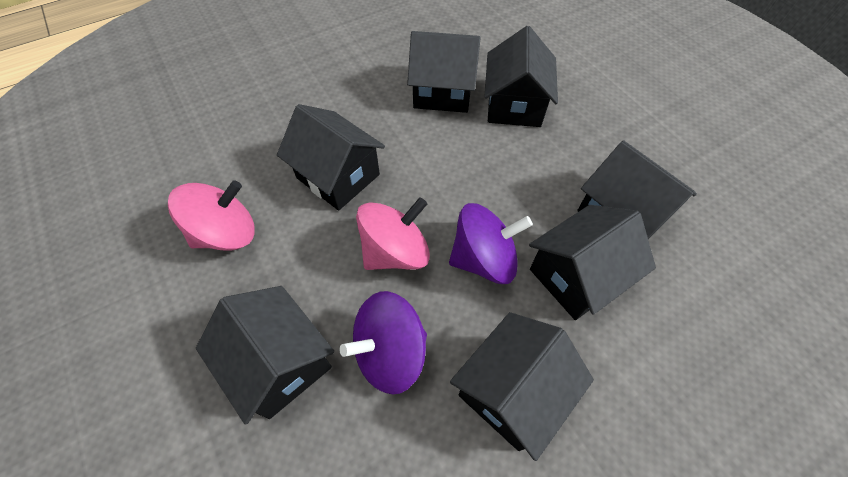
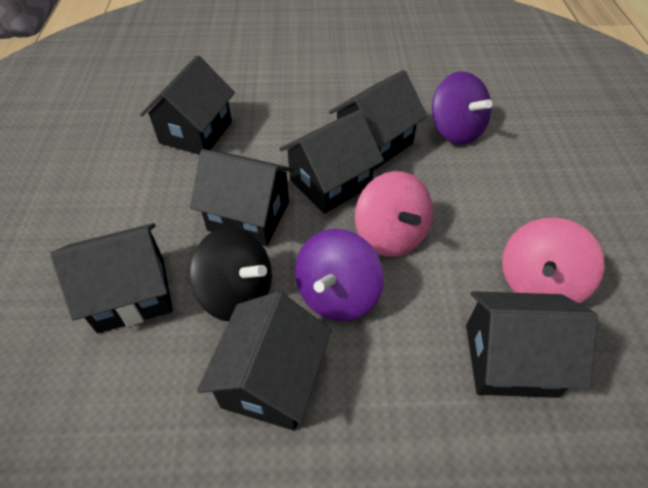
black spinning top: none = 0 -> [189,227,272,321] = 1

